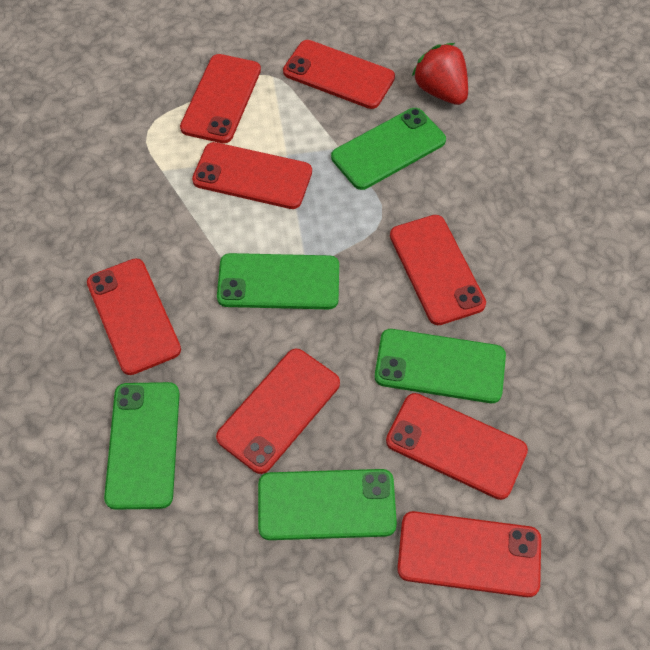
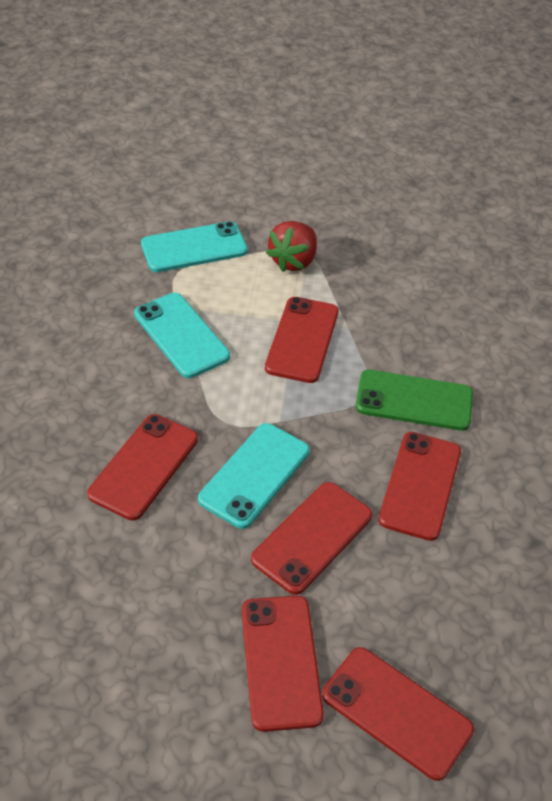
green phone: [104,382,180,510] [217,253,339,309] [258,469,397,540] [331,108,446,190] [375,329,506,403] = 5 -> [355,370,473,431] = 1
red phone: [87,258,181,375] [180,54,261,143] [192,142,312,209] [216,349,340,474] [283,40,395,109] [386,393,528,500] [390,215,486,325] [397,511,541,597] = 8 -> [87,414,198,521] [242,596,324,732] [251,482,372,595] [265,297,339,383] [322,647,474,781] [378,432,461,541] = 6
turquoise phone: none = 0 -> [134,293,230,378] [141,221,248,272] [198,423,310,529] = 3

